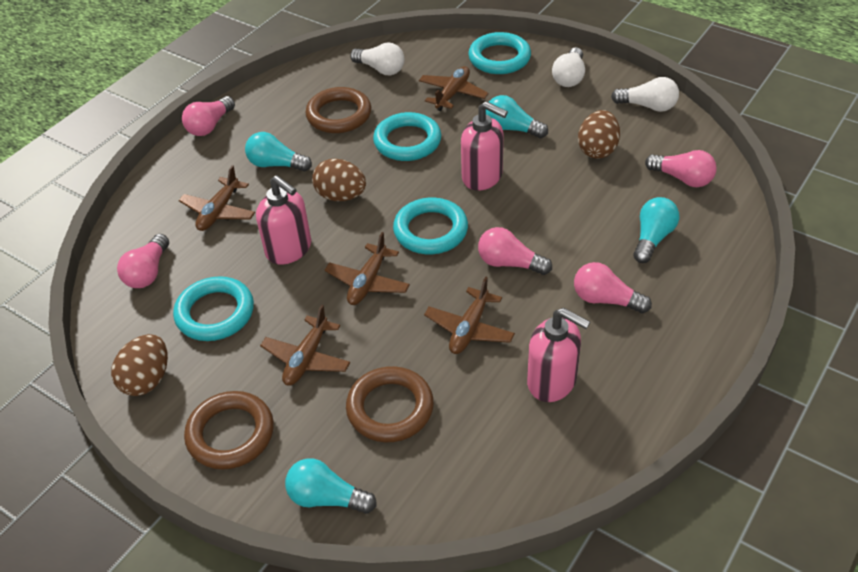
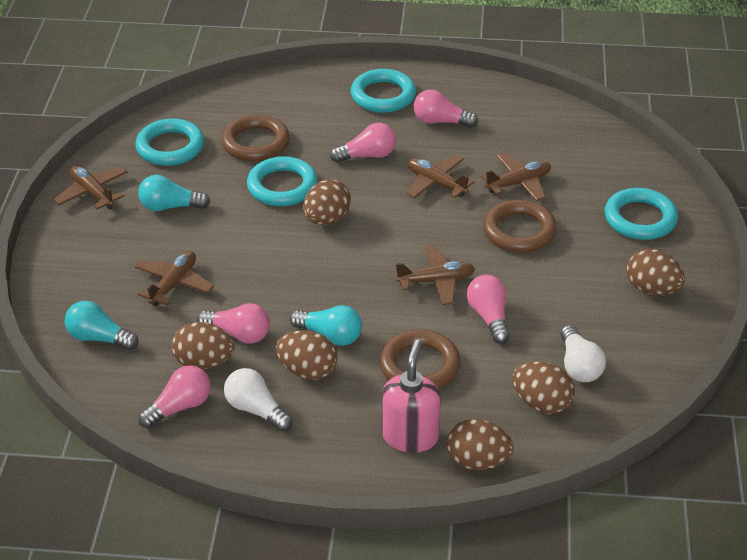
brown egg: [111,334,168,396] [312,159,366,201] [578,110,620,159] = 3 -> [171,322,234,369] [276,330,337,380] [303,179,351,225] [446,419,514,470] [512,361,575,414] [627,249,685,295] = 6
pink soap dispenser: [256,175,311,265] [461,101,508,191] [527,308,590,402] = 3 -> [382,340,441,453] = 1
turquoise light bulb: [245,132,312,172] [285,458,377,514] [486,95,548,138] [633,197,679,263] = 4 -> [65,301,139,350] [138,175,210,211] [290,305,362,346] = 3
white light bulb: [350,42,405,75] [552,47,585,87] [611,77,679,112] = 3 -> [224,368,293,431] [561,325,606,382] = 2

